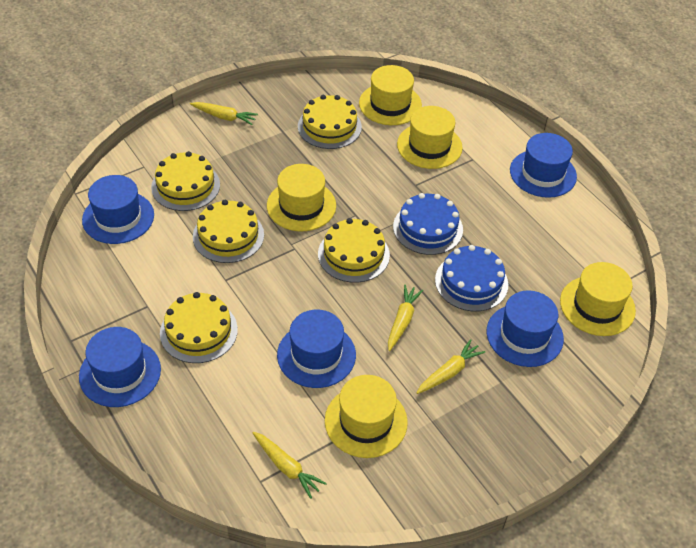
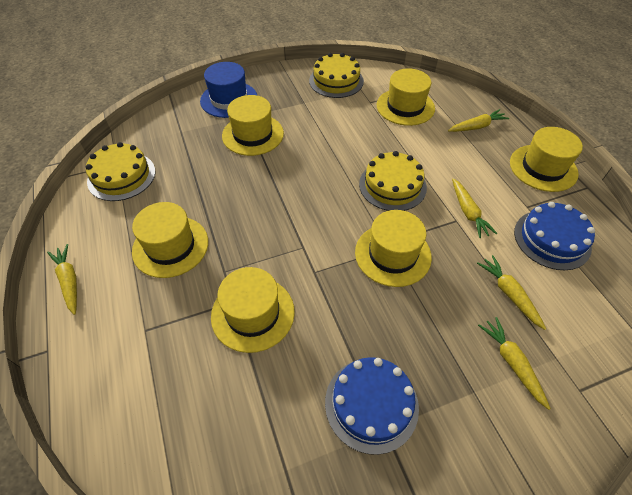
blue hat: [79,327,161,407] [82,175,154,244] [277,310,356,388] [486,290,564,367] [510,133,577,198] = 5 -> [200,62,258,118] = 1
yellow cake: [151,151,220,211] [160,292,238,363] [193,200,264,263] [298,95,362,149] [318,218,390,283] = 5 -> [86,142,155,201] [309,53,364,98] [359,151,427,211] = 3
yellow carrot: [190,102,258,125] [253,432,327,499] [388,285,423,351] [417,339,485,394] = 4 -> [47,244,77,315] [448,109,509,132] [452,178,497,238] [477,255,546,330] [478,317,551,410] = 5
yellow hat: [267,164,336,231] [325,375,408,458] [359,65,422,125] [397,106,463,169] [560,262,636,336] = 5 -> [132,202,208,278] [211,267,295,353] [222,95,284,156] [355,210,432,287] [377,69,435,126] [510,127,583,192] = 6

